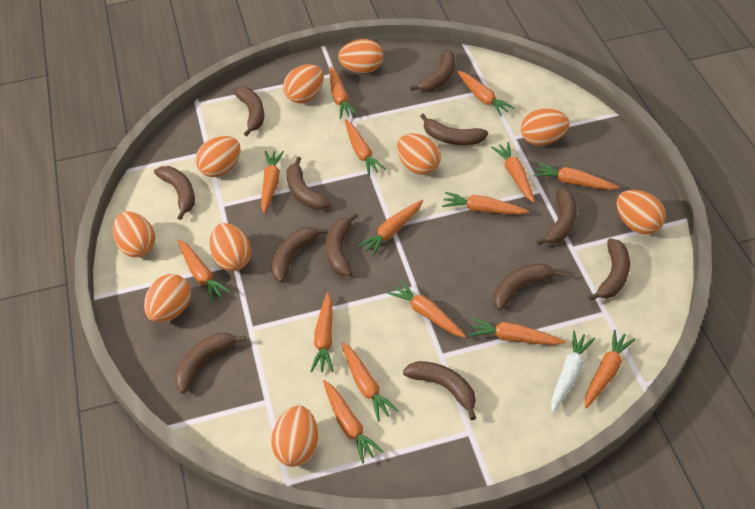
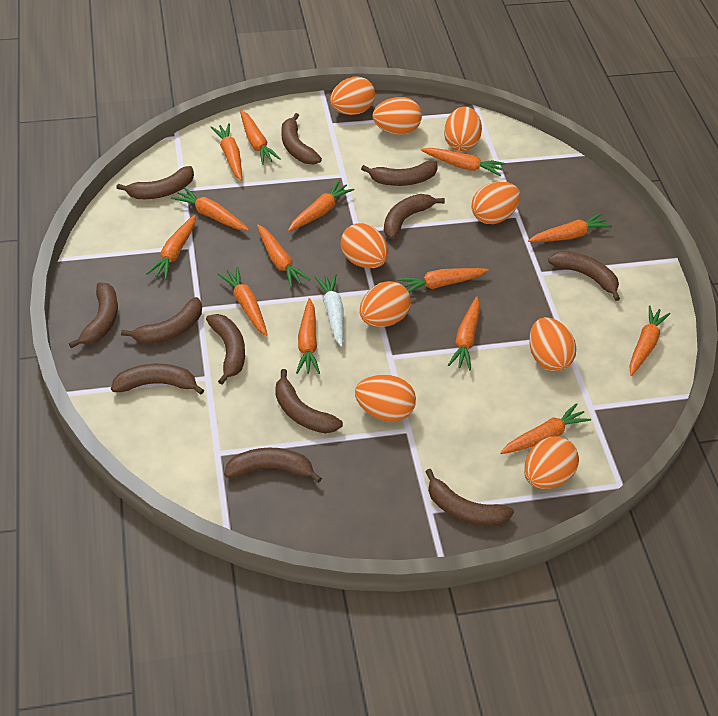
orange carrot: [178,240,231,303] [261,151,284,213] [310,292,334,372] [323,380,383,463] [330,66,358,119] [342,342,399,422] [345,120,386,176] [358,200,423,257] [387,280,466,337] [442,192,529,215] [457,71,515,116] [468,317,565,345] [491,142,535,203] [533,162,619,190] [585,329,636,408] = 15 -> [146,215,196,280] [171,187,249,231] [210,123,242,181] [218,267,268,336] [240,110,281,165] [257,224,310,288] [288,180,354,231] [296,298,320,374] [397,268,489,292] [421,148,505,176] [448,296,480,371] [500,403,591,454] [528,213,612,242] [629,306,670,376] = 14
orange egg: [113,211,155,257] [144,274,191,322] [195,136,241,177] [209,223,251,271] [271,406,318,467] [283,64,324,104] [338,39,383,73] [397,133,441,175] [521,108,570,146] [616,190,666,234] = 10 -> [330,77,375,115] [341,223,388,268] [355,374,416,422] [359,281,411,327] [373,97,422,135] [444,107,482,151] [471,182,520,224] [524,437,579,489] [529,317,576,372] = 9

